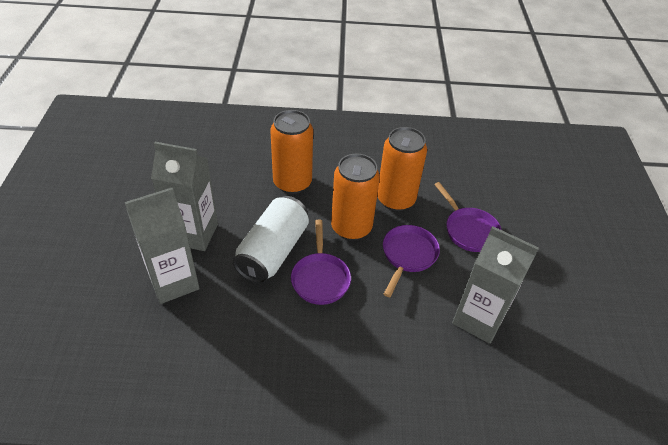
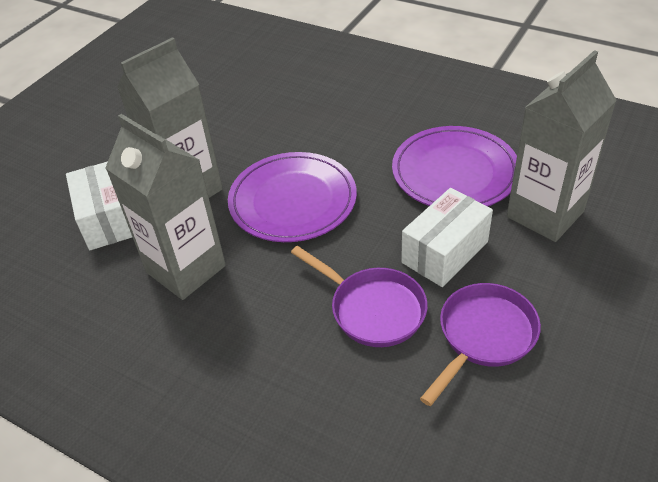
orange can: [270,110,313,194] [331,153,380,240] [377,127,427,211] = 3 -> none = 0
purple pan: [291,220,351,305] [383,225,440,297] [434,182,502,252] = 3 -> [291,246,428,347] [420,283,541,406] = 2
purple plate: none = 0 -> [228,152,357,242] [392,126,517,207] = 2
white box: none = 0 -> [66,161,132,250] [401,188,493,287] = 2
white can: [233,196,309,284] = 1 -> none = 0

